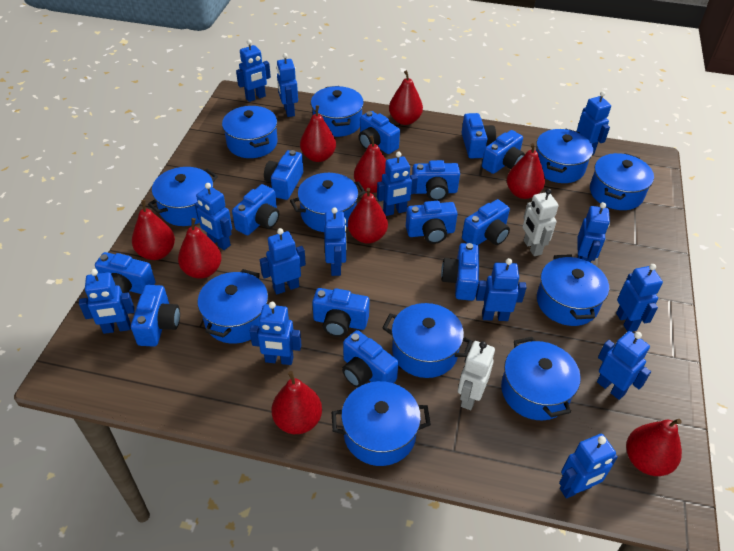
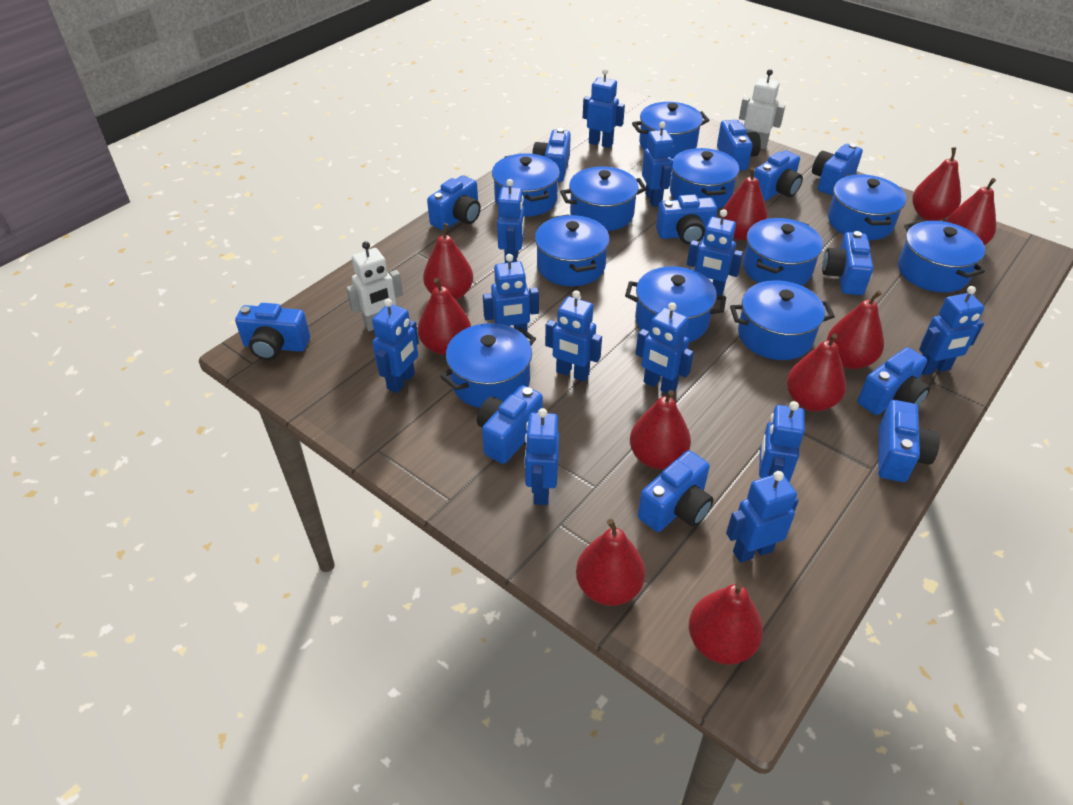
blue camera: [95,252,156,294] [131,285,180,347] [232,184,279,235] [264,150,303,200] [312,288,370,337] [342,330,399,388] [359,111,400,154] [406,201,458,244] [412,160,460,201] [441,243,479,301] [461,113,496,158] [462,199,510,245] [482,130,525,174] = 13 -> [235,303,310,360] [427,175,481,230] [477,385,543,464] [532,128,571,182] [638,450,713,532] [656,194,718,244] [717,120,761,171] [754,150,803,201] [812,143,863,196] [822,231,873,295] [858,347,930,415] [878,400,940,482] = 12
blue robot: [79,269,135,334] [195,183,232,250] [236,40,271,102] [250,302,302,365] [260,228,306,295] [277,53,298,117] [324,207,347,276] [377,152,418,216] [476,258,527,321] [559,434,618,499] [577,91,611,155] [577,202,610,263] [597,331,651,400] [616,264,663,332] = 14 -> [372,299,419,393] [483,254,539,338] [497,179,525,263] [525,408,559,505] [545,290,602,382] [583,68,625,148] [636,302,694,393] [642,121,673,207] [687,209,743,296] [726,471,799,563] [759,401,805,481] [919,286,984,375] = 12
red pear: [132,200,175,260] [178,218,222,279] [271,371,322,434] [300,105,336,162] [348,188,388,244] [354,135,386,193] [389,70,423,125] [507,143,545,199] [626,419,682,476] = 9 -> [418,278,471,355] [423,223,473,300] [576,519,645,606] [630,390,691,469] [689,582,763,665] [720,167,768,240] [787,333,846,411] [827,290,884,369] [912,147,961,221] [946,178,996,245] = 10

